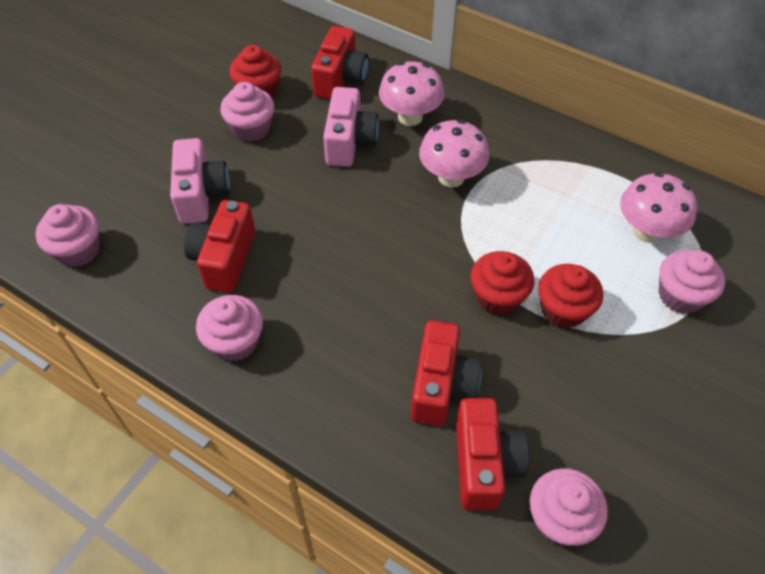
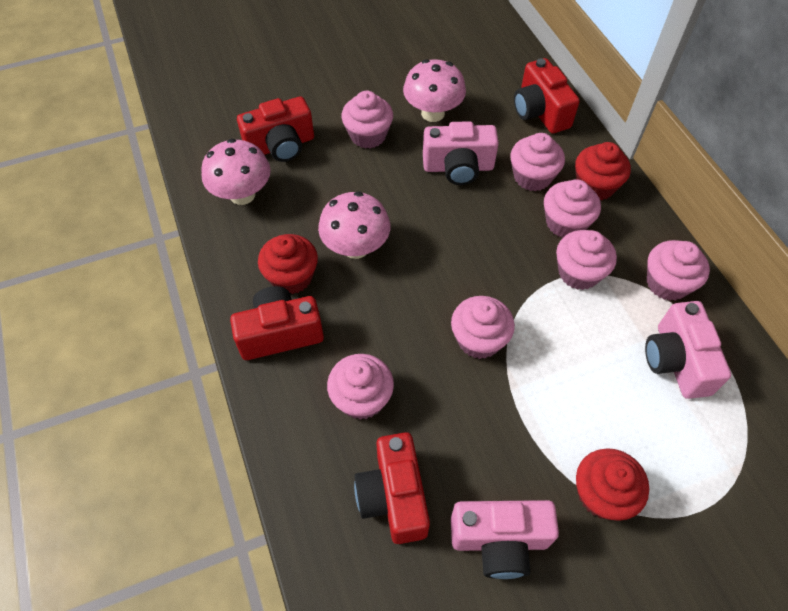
pink camera: [170,138,230,224] [323,87,379,167] = 2 -> [423,121,499,185] [451,500,559,579] [645,301,731,399] = 3
pink cupcake: [35,204,100,267] [196,295,263,362] [220,82,274,142] [530,468,608,546] [659,250,725,314] = 5 -> [327,354,394,420] [341,91,393,149] [451,296,515,359] [510,133,565,191] [544,179,601,238] [556,230,617,290] [647,240,710,301] = 7

